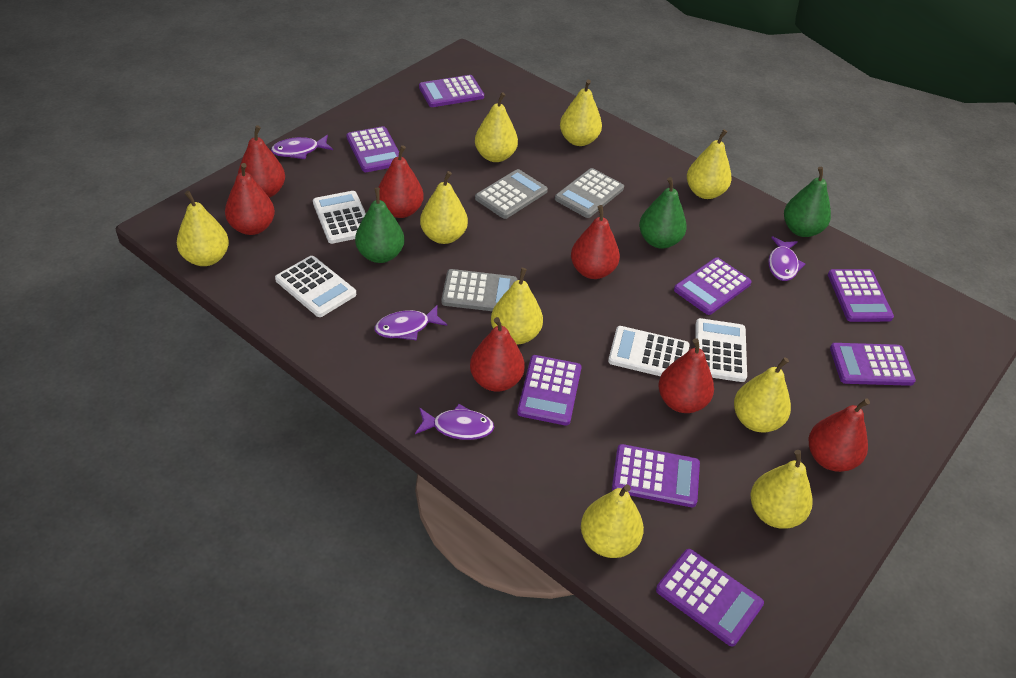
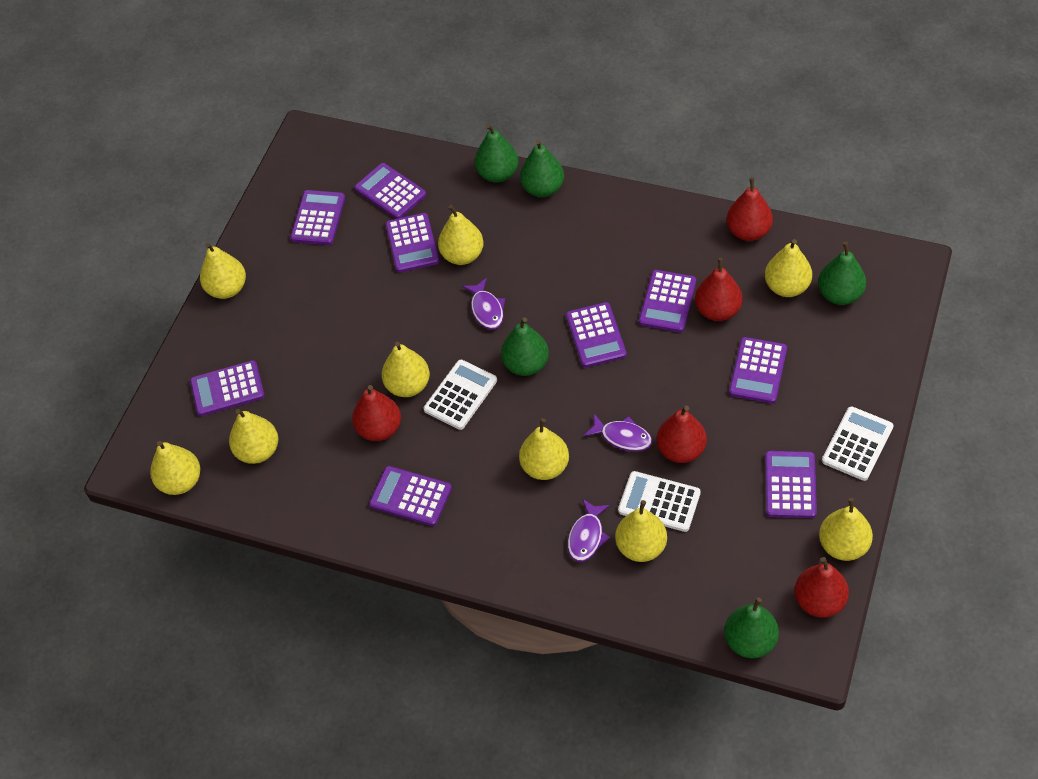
green pear: [355,188,404,263] [639,177,687,249] [784,167,831,237] = 3 -> [475,124,519,183] [501,317,549,376] [520,139,564,197] [724,597,779,658] [818,242,866,305] = 5
grey calculator: [441,269,518,311] [475,169,548,219] [555,168,624,218] = 3 -> none = 0
purple calculator: [346,126,399,172] [419,75,484,107] [517,355,582,426] [612,444,700,507] [656,549,764,647] [674,257,752,315] [828,269,894,322] [830,343,916,386] = 8 -> [190,360,265,416] [290,190,345,245] [355,163,426,219] [369,466,452,526] [386,213,439,273] [566,302,627,368] [639,270,696,332] [729,337,787,403] [765,451,817,518] = 9
purple fish: [271,135,333,159] [374,305,447,340] [415,404,494,440] [768,236,805,281] = 4 -> [462,278,505,329] [568,499,610,562] [584,414,652,452] = 3
red pear: [225,163,275,235] [238,125,285,198] [378,145,424,218] [470,317,525,392] [571,205,620,279] [658,338,714,413] [808,399,870,472] = 7 -> [352,385,401,441] [657,406,707,463] [695,258,742,321] [727,177,773,241] [794,557,849,618] = 5
white calculator: [275,256,356,317] [313,191,366,244] [608,326,690,376] [695,318,747,382] = 4 -> [424,360,497,430] [618,471,701,532] [822,406,894,481] = 3

